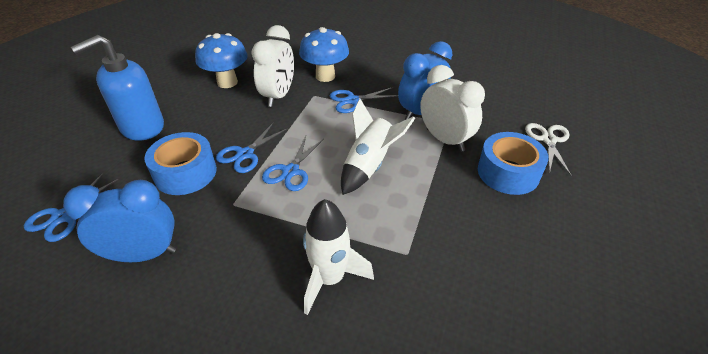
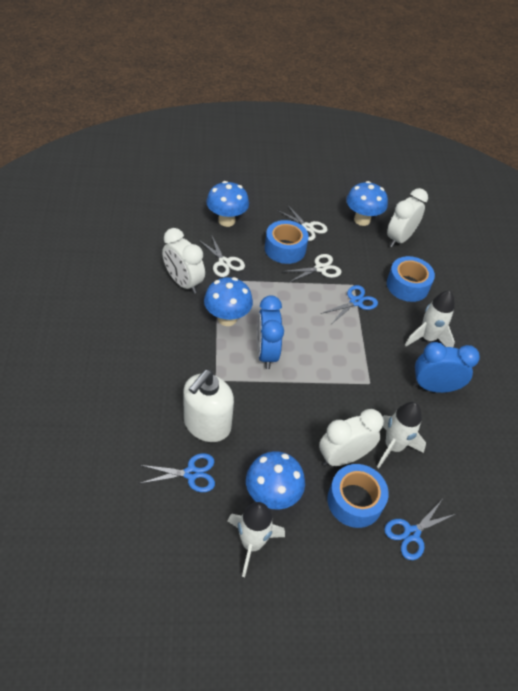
blue mushroom: [195,33,248,88] [299,27,349,82] = 2 -> [204,277,253,326] [206,181,249,227] [246,451,305,509] [346,181,388,226] = 4
blue scissors: [24,173,118,242] [216,123,288,173] [262,136,324,191] [330,87,398,113] = 4 -> [139,453,215,492] [321,285,378,323] [384,500,456,560] = 3
blue soap dispenser: [71,35,164,141] = 1 -> none = 0
blue tape: [144,132,217,195] [478,132,549,195] = 2 -> [265,220,309,264] [327,464,389,528] [387,256,435,302] = 3
white clock: [251,25,294,107] [420,65,485,152] = 2 -> [162,228,205,294] [319,409,384,466] [387,188,428,248] = 3
white rocket: [303,199,374,315] [341,99,415,195] = 2 -> [228,502,285,577] [377,402,426,468] [405,290,455,347] = 3
white scissors: [525,123,572,176] = 1 -> [199,236,245,277] [277,204,328,241] [282,254,341,283] = 3
white soap dispenser: none = 0 -> [183,370,234,442] = 1

